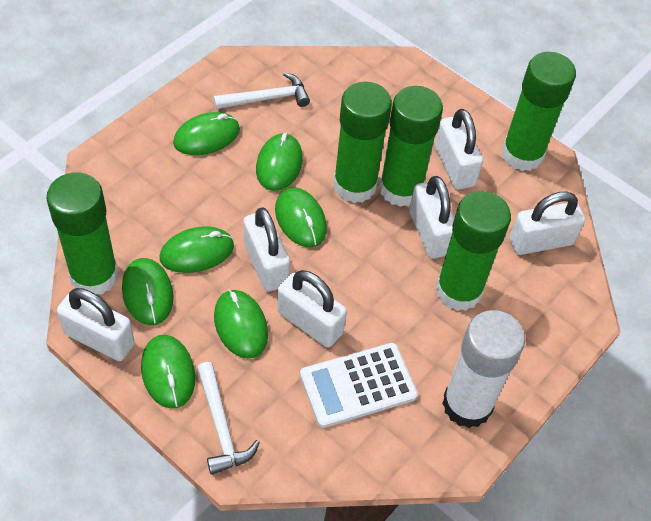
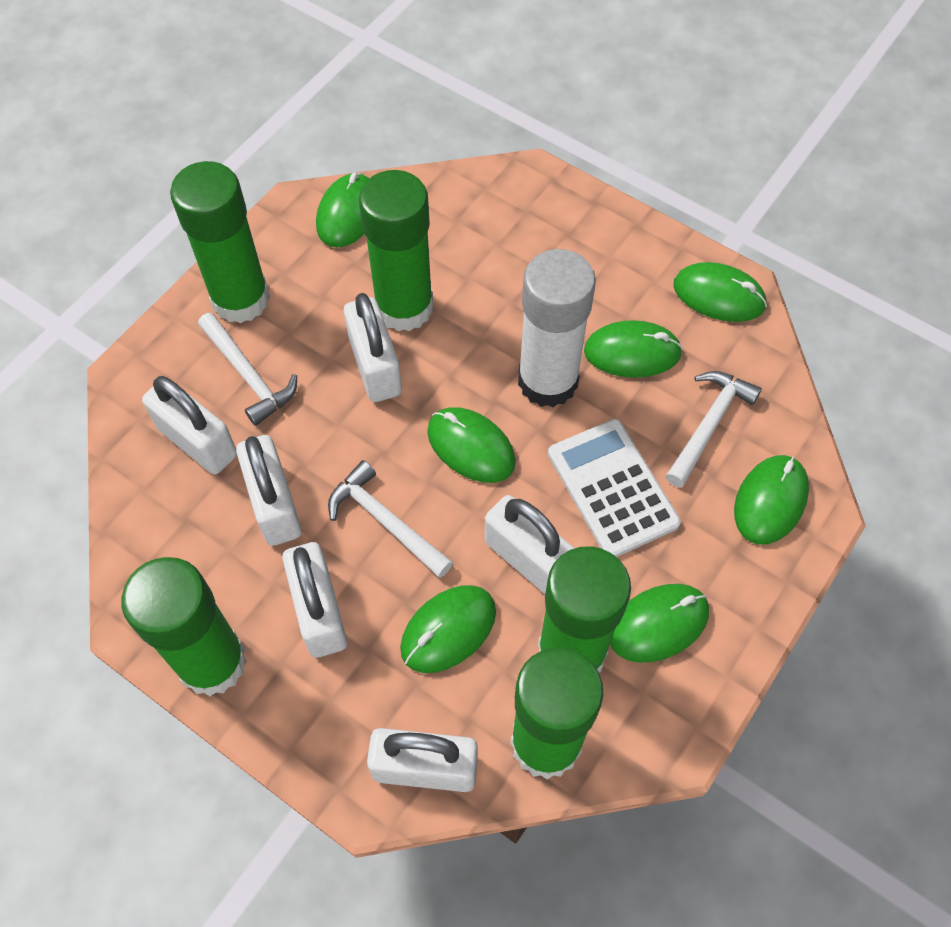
white hammer: [197,362,260,475] [213,72,310,109] = 2 -> [198,313,297,426] [328,460,453,578] [666,371,762,487] = 3

